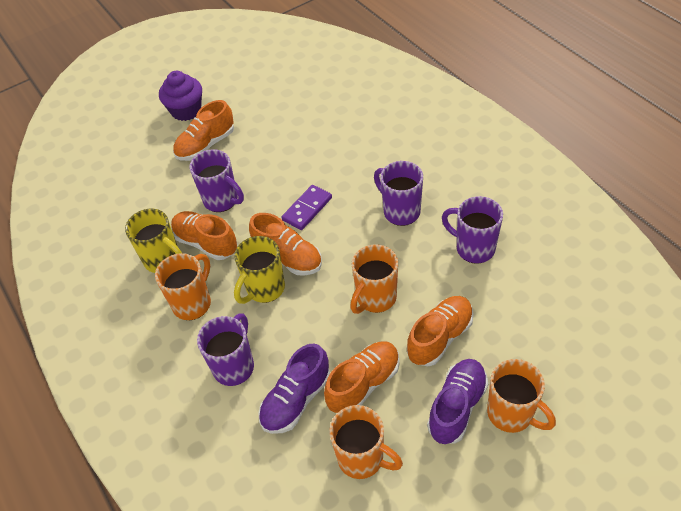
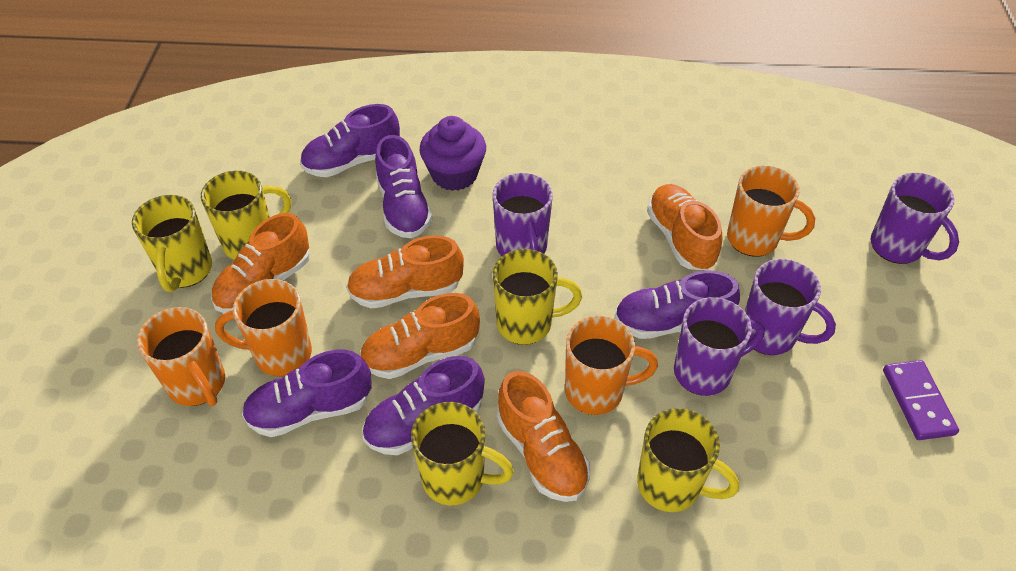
purple shoe: [258,344,330,434] [427,359,488,444] = 2 -> [242,350,371,437] [300,104,400,177] [362,356,485,455] [375,135,432,238] [614,271,740,339] = 5
yellow mug: [125,209,182,273] [234,236,285,304] = 2 -> [132,195,212,292] [201,171,291,260] [411,402,514,505] [493,249,582,345] [637,408,739,512] = 5

